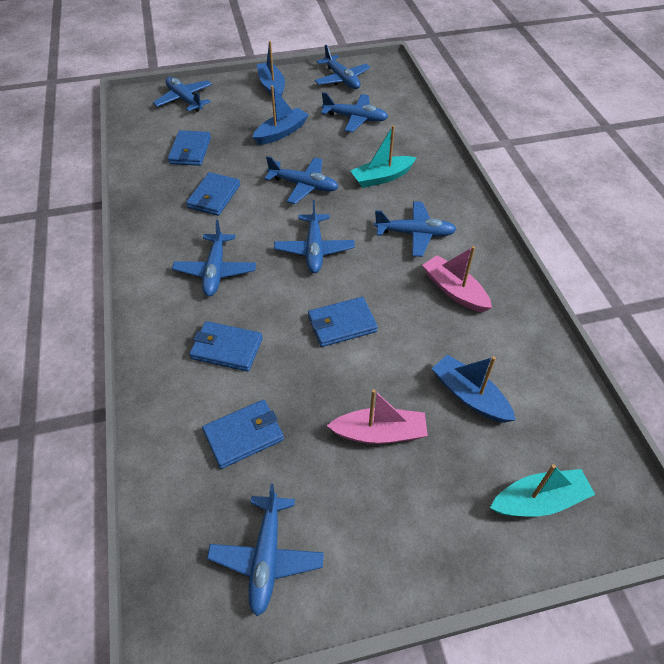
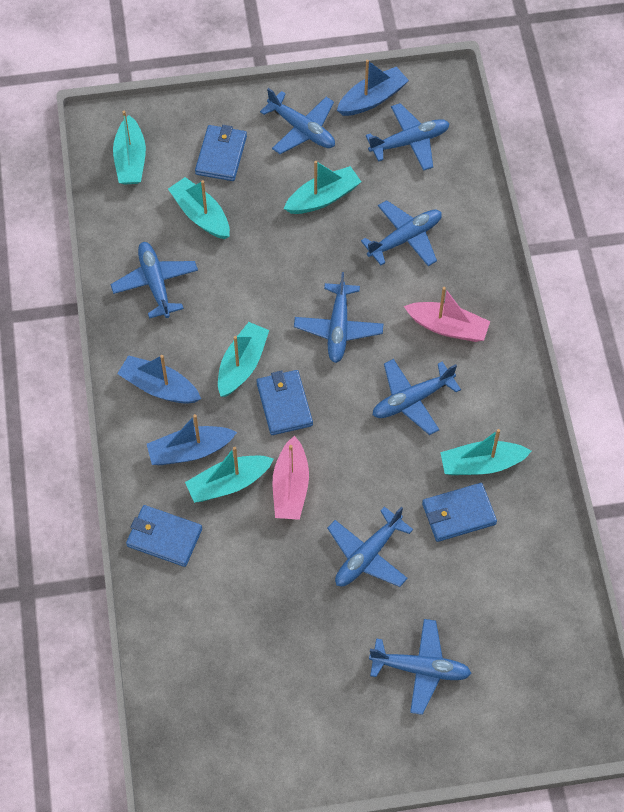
blue wallet: [168,130,211,166] [186,172,240,216] [189,321,263,372] [202,400,284,469] [308,297,378,347] = 5 -> [126,505,202,567] [195,125,247,181] [256,370,313,435] [422,483,497,542] = 4
turquoise boat: [351,125,417,188] [490,464,595,517] = 2 -> [113,111,146,184] [168,177,230,239] [185,447,274,503] [218,322,269,397] [284,161,361,214] [440,429,532,475] = 6

